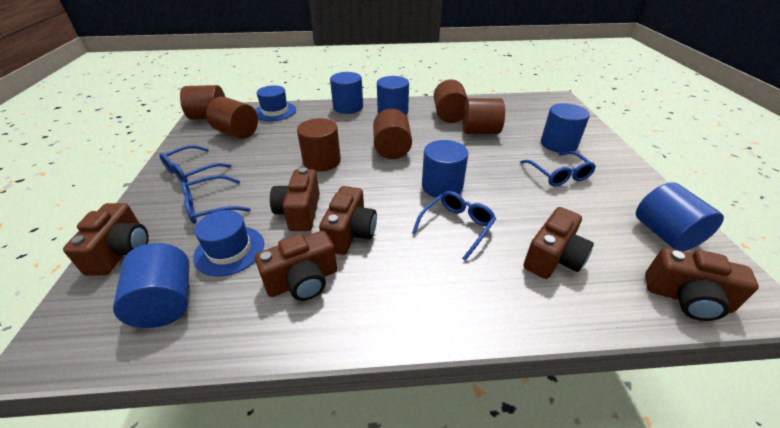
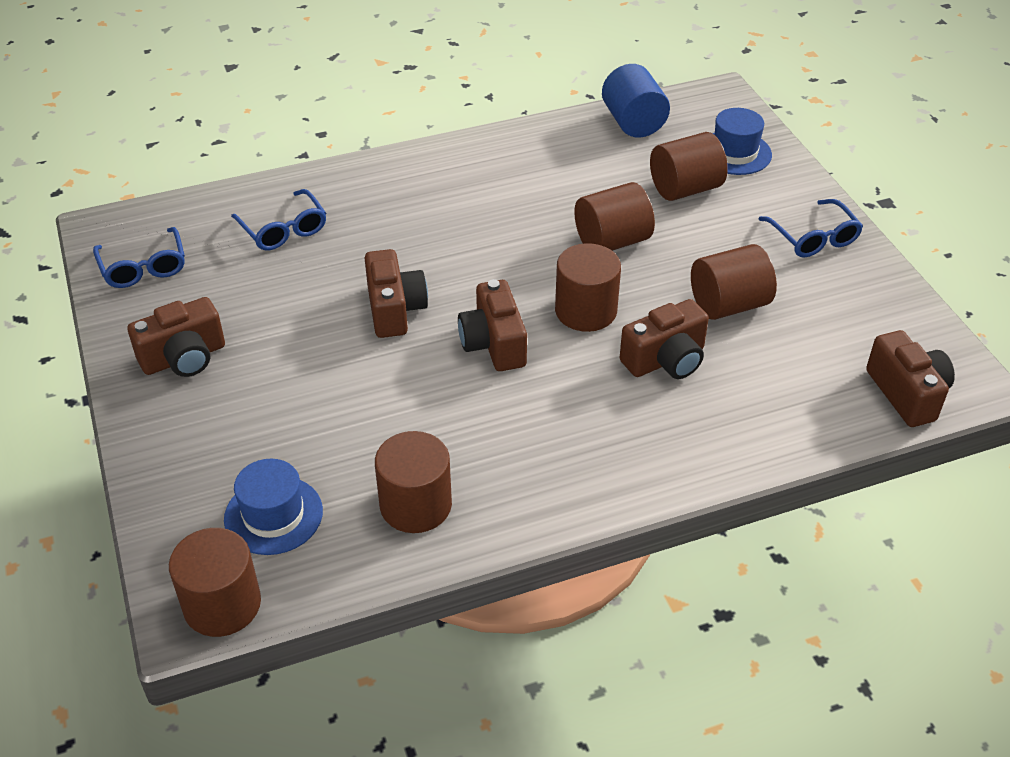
blue cylinder: [113,243,189,328] [330,72,363,114] [377,76,409,115] [422,140,468,198] [541,103,590,153] [636,182,724,251] = 6 -> [602,64,670,138] = 1
blue glasses: [159,145,232,183] [181,175,251,224] [412,191,496,261] [520,151,596,187] = 4 -> [93,227,185,288] [231,189,326,250] [759,199,863,258] = 3
brown camera: [63,203,149,276] [255,231,337,301] [270,167,320,231] [319,186,377,255] [524,207,594,279] [645,248,759,321] = 6 -> [127,297,225,377] [365,249,428,338] [458,279,527,371] [620,299,709,379] [866,330,955,427] = 5

